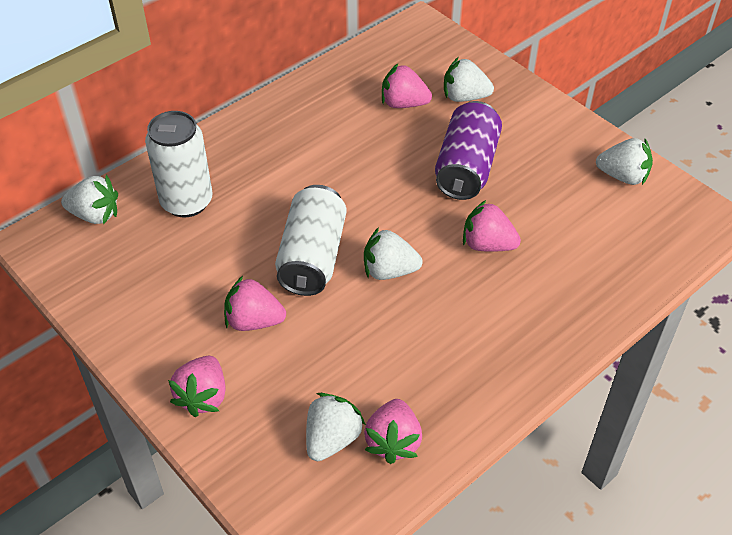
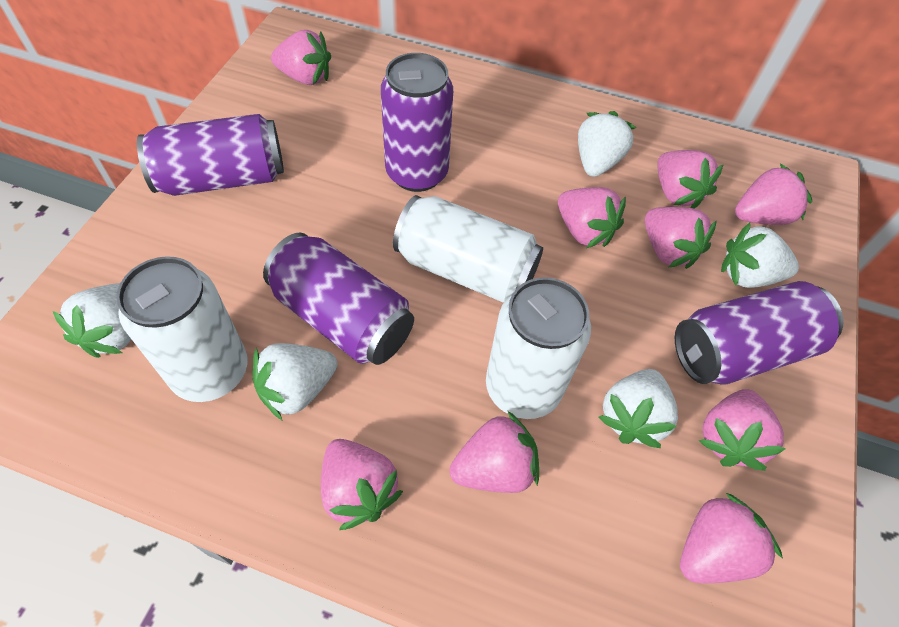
pink strawberry: [168,356,226,417] [224,276,286,331] [364,399,422,464] [382,64,432,108] [463,200,521,252] = 5 -> [271,30,331,85] [321,439,403,530] [450,411,539,493] [558,187,626,248] [645,207,717,269] [657,150,724,209] [680,493,783,583] [699,389,785,471] [735,164,812,225] = 9
purple can: [435,101,502,200] = 1 -> [137,114,284,196] [263,233,414,365] [381,53,453,192] [675,281,843,385] = 4
white can: [145,111,213,218] [275,185,346,296] = 2 -> [116,256,248,402] [393,195,543,303] [486,277,591,419] = 3

